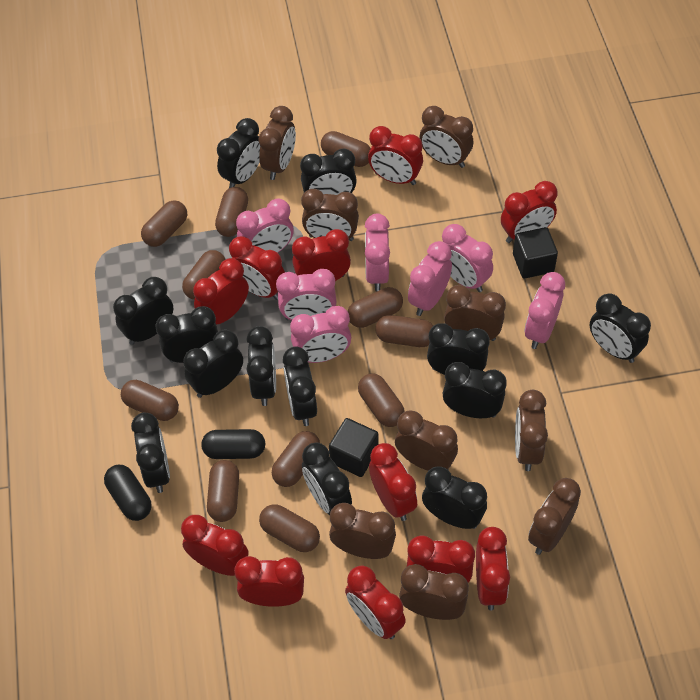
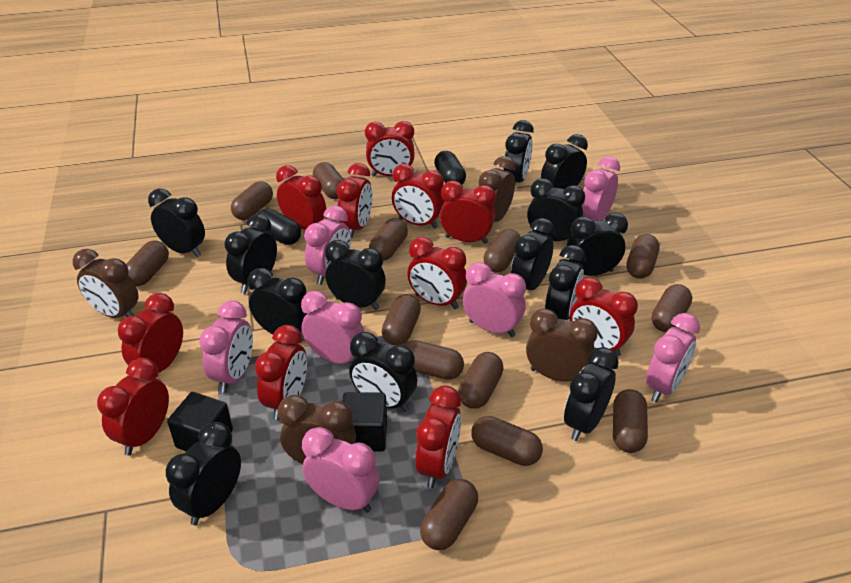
brown capsule: [121,380,179,421] [141,200,187,247] [182,250,226,300] [207,460,239,522] [215,187,248,237] [259,504,320,552] [272,431,320,487] [321,131,371,167] [348,287,403,328] [358,373,405,427] [375,315,433,347] = 11 -> [126,240,169,286] [231,181,273,220] [313,162,344,199] [369,218,408,261] [382,294,421,346] [402,340,464,380] [420,479,478,550] [458,352,504,409] [471,416,543,466] [483,229,521,272] [613,389,648,453] [626,234,660,279] [652,284,692,332] = 13
brown clock: [258,106,296,180] [301,189,359,241] [329,503,396,559] [395,410,458,471] [399,564,469,620] [419,106,473,168] [444,285,506,341] [515,390,548,471] [528,478,581,555] = 9 -> [73,249,138,318] [278,395,356,464] [479,156,516,222] [526,309,598,381] = 4

